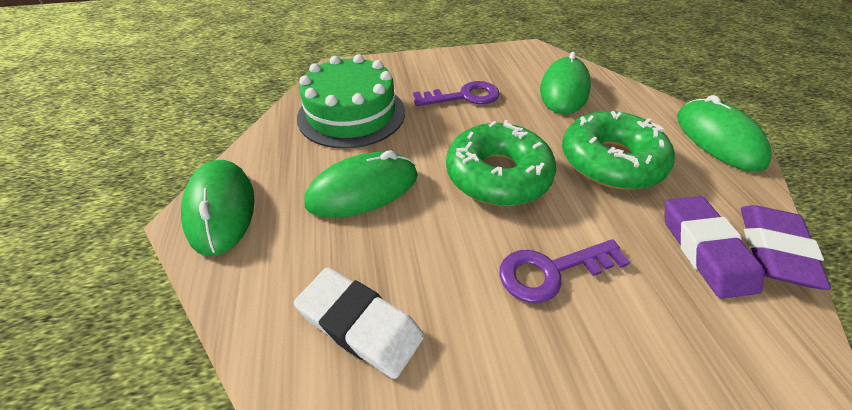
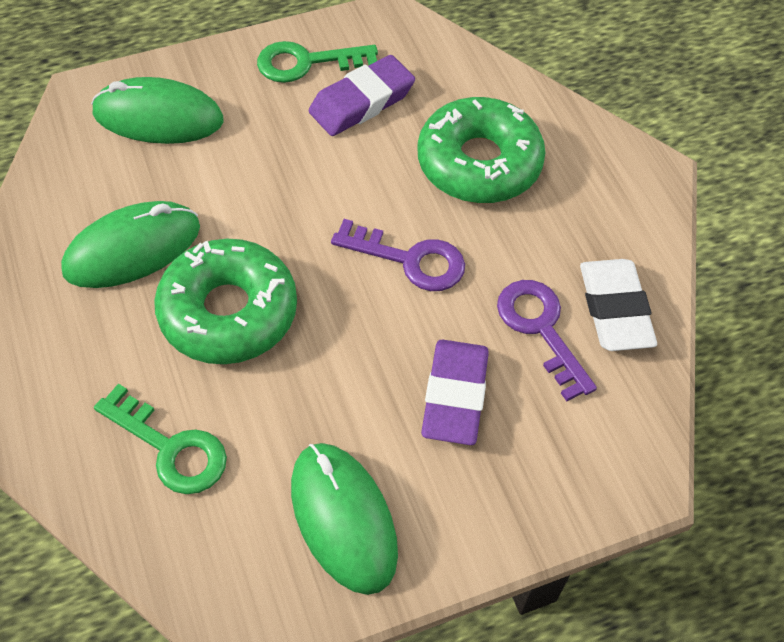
green cake: [297,54,405,149] = 1 -> none = 0
green key: none = 0 -> [94,384,227,494] [257,41,378,83] = 2
green mouse: [181,160,255,256] [304,150,418,218] [540,52,591,114] [677,95,772,172] = 4 -> [61,201,200,288] [91,77,223,144] [291,443,398,595] = 3

